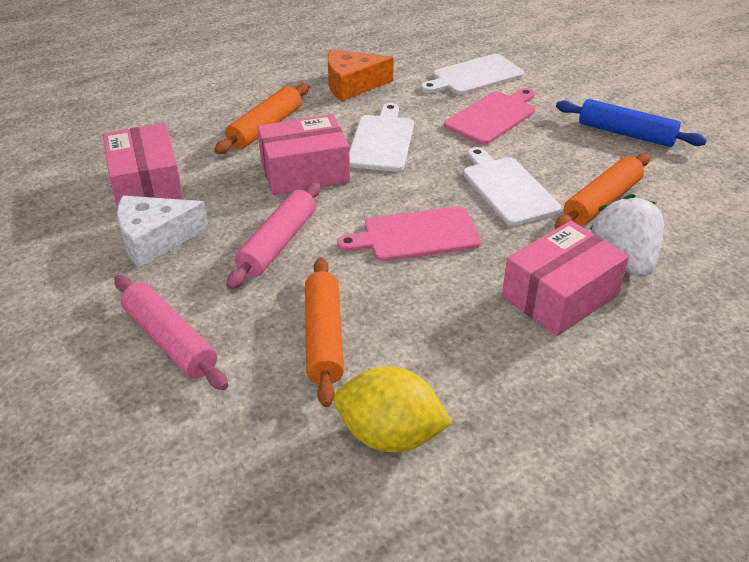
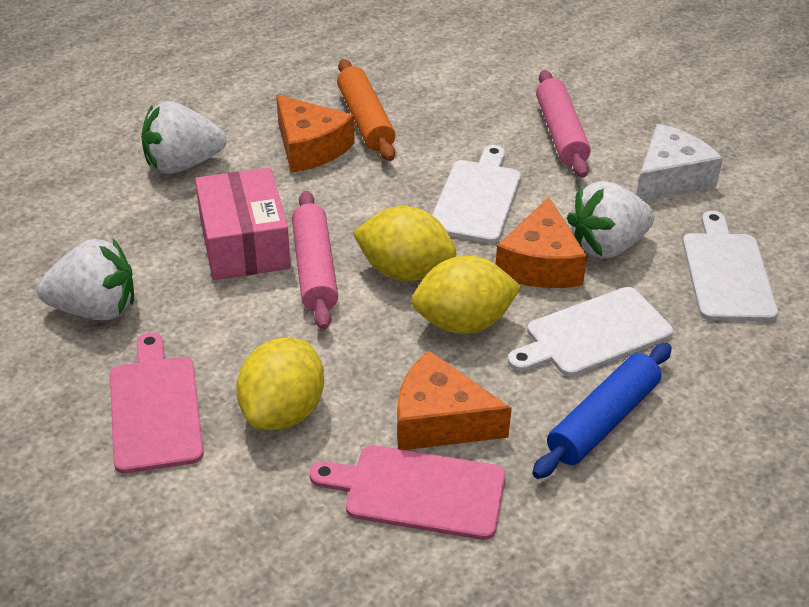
orange cheese: [328,49,394,101] = 1 -> [276,95,354,173] [397,351,512,450] [496,197,587,288] = 3
orange rolling pin: [214,83,309,154] [305,257,344,407] [555,153,650,229] = 3 -> [337,59,396,161] = 1
pink box: [103,123,184,209] [257,115,350,195] [502,221,629,336] = 3 -> [195,167,291,280] = 1
white strawberry: [589,194,664,277] = 1 -> [37,239,134,320] [141,101,227,174] [567,181,655,259] = 3
yellow lemon: [334,366,453,452] = 1 -> [236,338,324,430] [352,206,456,281] [411,256,522,334] = 3

